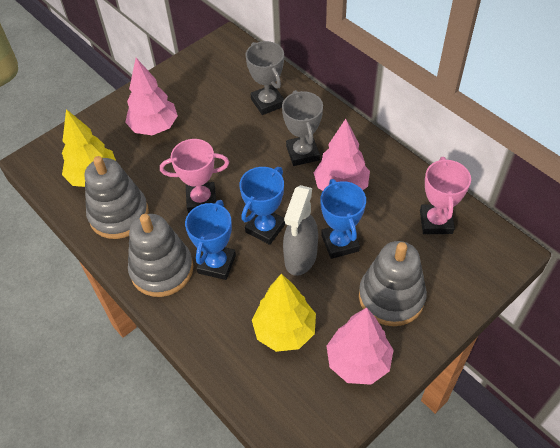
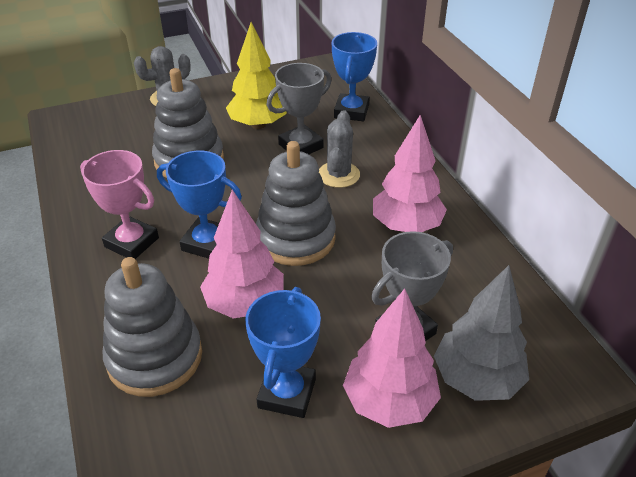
grey cactus: none = 0 -> [134,46,191,106] [319,110,360,188] = 2
grey spray bottle: [283,185,318,276] = 1 -> none = 0
grey tree: none = 0 -> [434,265,529,401] = 1
pink trophy: [160,139,229,213] [420,157,471,234] = 2 -> [80,150,159,259] = 1
yellow tree: [62,109,116,187] [252,274,316,352] = 2 -> [226,22,287,129] = 1

